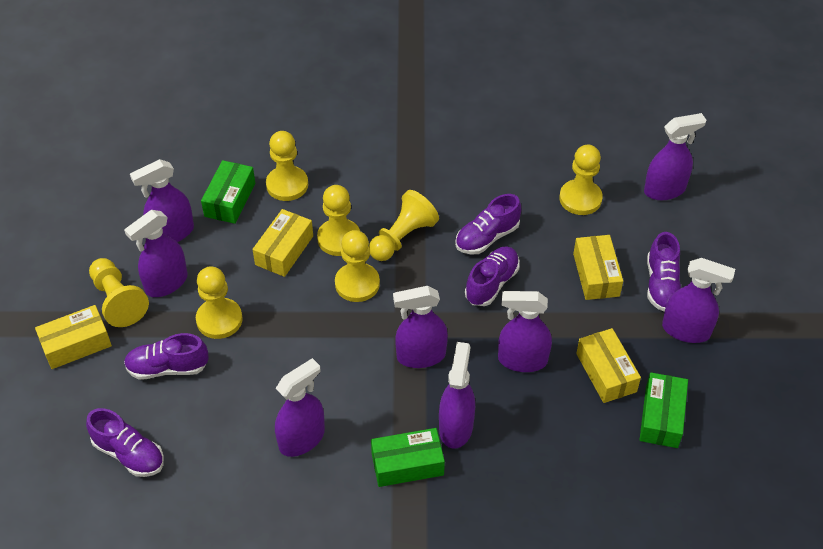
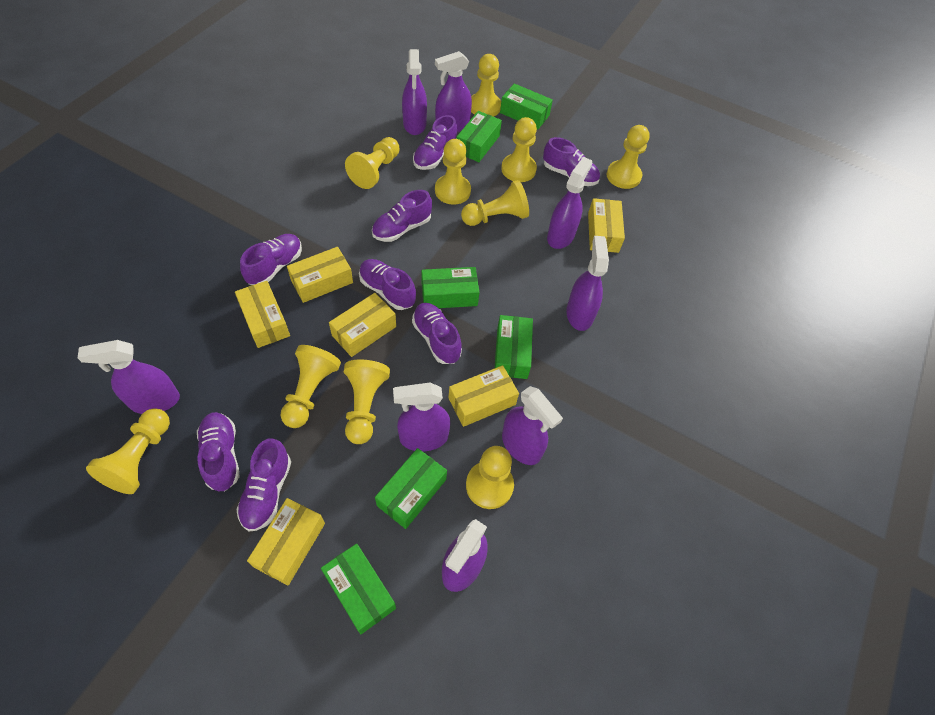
green box: [201,160,255,224] [371,428,445,487] [640,372,688,448] = 3 -> [321,544,396,634] [375,448,447,529] [422,267,480,308] [456,111,502,162] [494,315,533,379] [500,83,553,129] = 6
purple shoe: [86,408,164,477] [124,333,209,380] [455,194,521,254] [465,246,520,306] [647,232,681,312] = 5 -> [197,412,240,491] [236,438,291,531] [240,234,302,285] [359,259,416,310] [372,190,432,242] [412,303,462,364] [413,115,457,170] [543,137,600,186] = 8
yellow box: [35,305,112,369] [252,209,313,277] [573,235,623,300] [576,328,641,403] = 4 -> [235,281,290,348] [247,498,325,585] [287,247,353,303] [329,293,396,357] [448,365,519,427] [588,198,625,253] = 6
yellow pawn: [89,258,149,327] [196,266,243,339] [266,131,308,201] [317,185,360,256] [335,230,380,302] [369,190,439,261] [559,144,603,215] = 7 -> [86,408,170,494] [280,345,341,428] [344,360,390,444] [345,137,400,189] [435,139,471,205] [461,180,529,226] [466,446,514,509] [471,54,501,117] [501,117,537,182] [607,125,650,189] = 10

